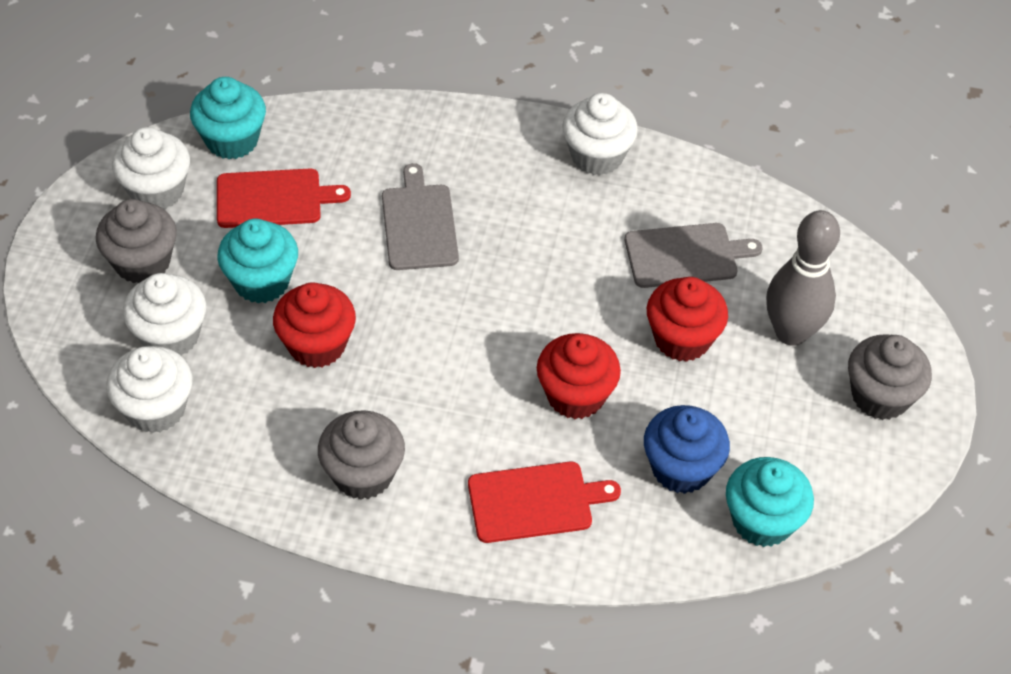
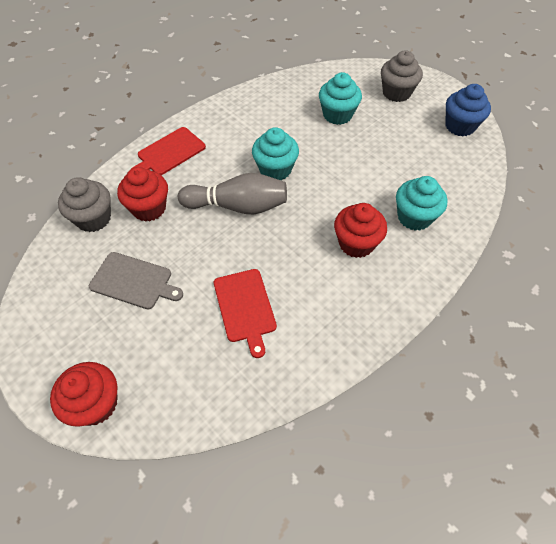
grey cupcake: [96,199,176,283] [318,410,405,500] [848,334,932,420] = 3 -> [58,177,111,232] [381,50,423,102] = 2
grey cutting board: [382,163,459,270] [625,223,762,288] = 2 -> [89,252,183,309] = 1
white cupcake: [106,346,192,433] [112,127,190,209] [123,273,206,356] [562,93,638,175] = 4 -> none = 0

